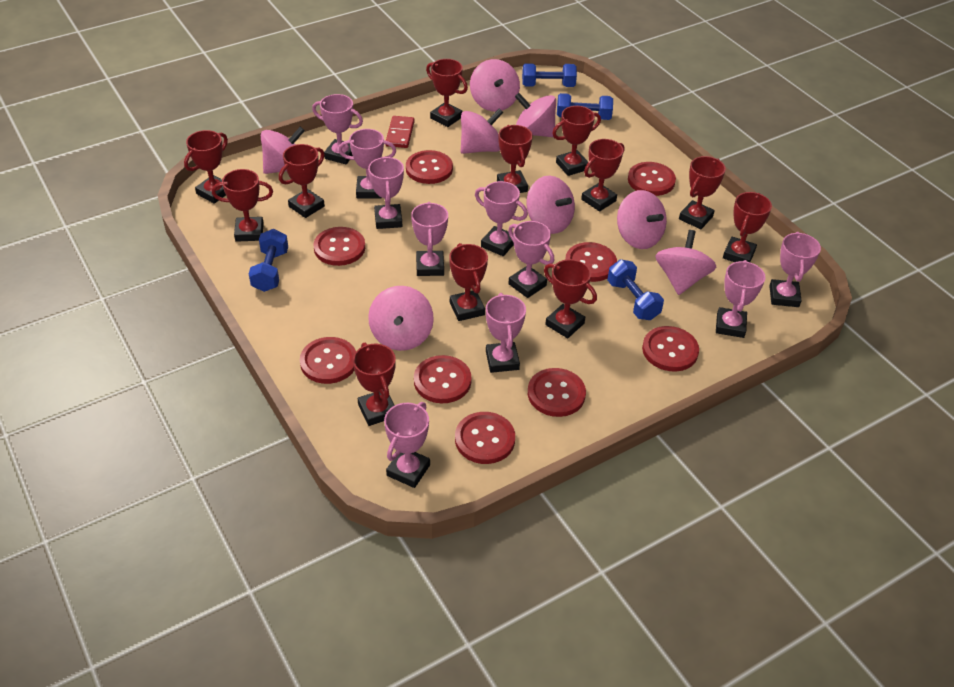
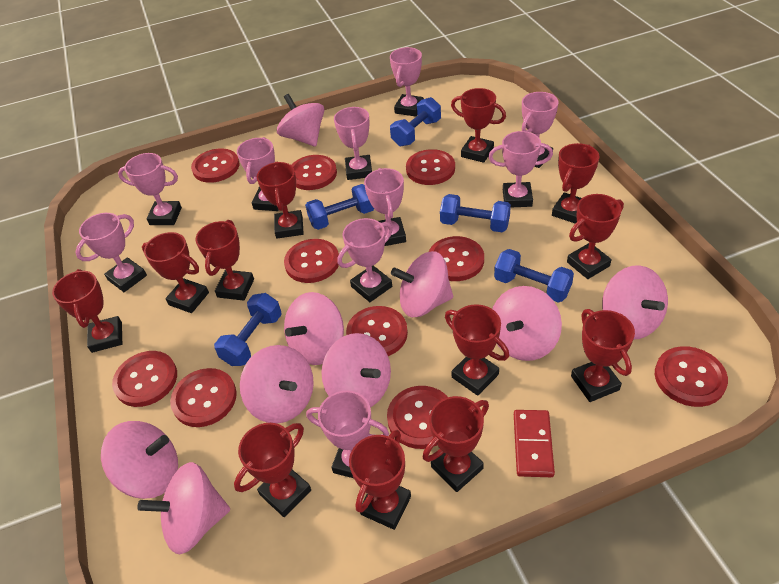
blue dumbbell: [249,229,288,292] [522,63,577,87] [557,93,613,120] [607,260,664,320] = 4 -> [214,293,282,366] [305,184,374,230] [390,97,441,146] [440,194,511,232] [494,249,574,303] = 5
pink spinning top: [261,127,305,174] [368,286,434,351] [461,109,503,154] [470,59,520,111] [515,93,556,137] [526,176,575,234] [617,190,667,249] [655,230,716,295] = 8 -> [101,421,178,499] [137,462,230,555] [240,345,314,423] [277,94,324,147] [284,292,344,365] [321,333,391,407] [391,251,453,317] [492,286,562,361] [602,265,668,340] = 9
red button: [300,337,356,384] [314,227,365,266] [406,150,453,184] [414,355,472,403] [455,412,515,464] [528,368,586,417] [565,242,617,282] [628,162,676,196] [642,326,699,371] = 9 -> [112,351,177,407] [170,368,237,427] [191,148,239,183] [284,239,339,283] [291,155,337,190] [346,306,408,356] [387,386,448,449] [406,149,455,185] [429,236,484,281] [655,346,728,407] = 10

